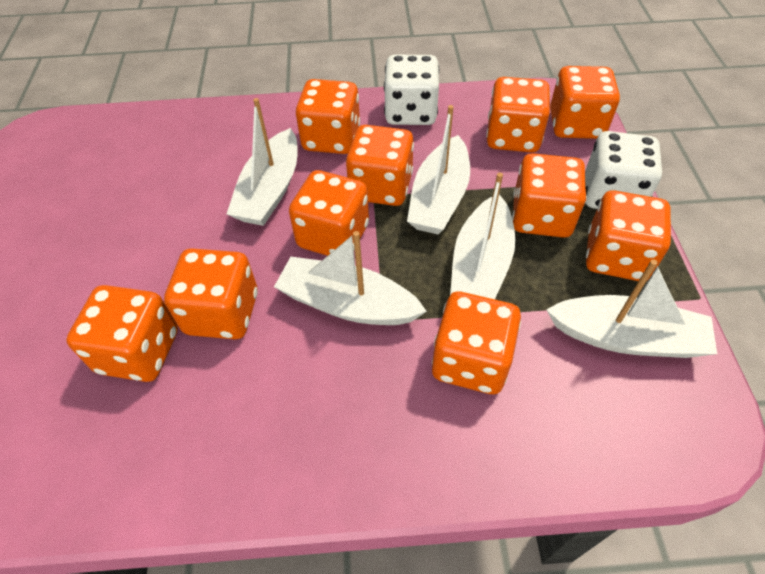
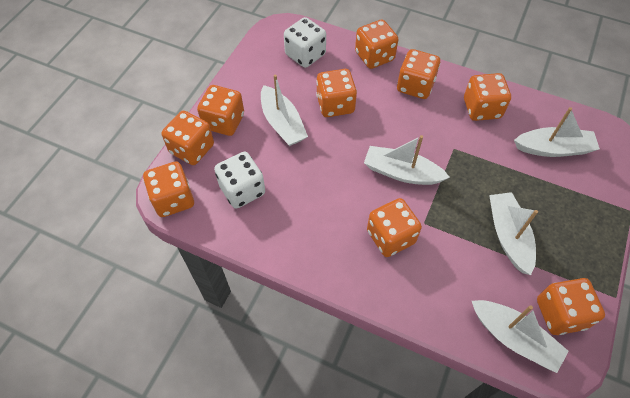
orange dice: [66,285,178,382] [164,248,258,339] [289,170,369,256] [296,79,360,154] [346,125,414,206] [432,292,521,394] [486,77,550,153] [512,153,587,238] [550,66,620,139] [586,190,671,281] = 10 -> [143,161,194,217] [162,110,214,165] [197,85,244,136] [316,69,357,117] [355,19,399,69] [367,198,422,257] [397,49,440,99] [464,73,511,121] [537,278,605,335] = 9

